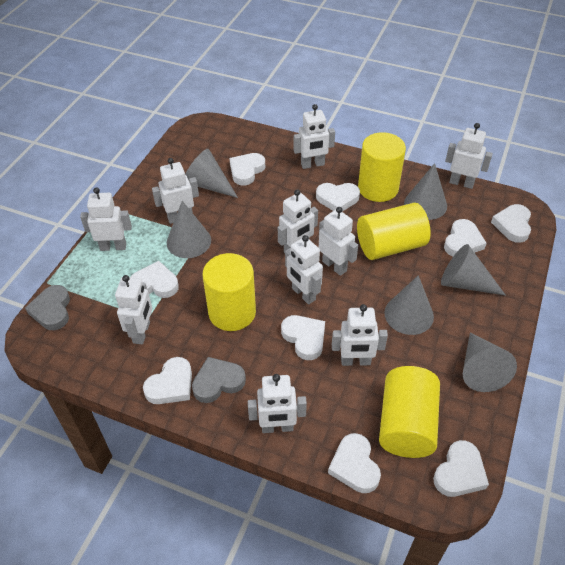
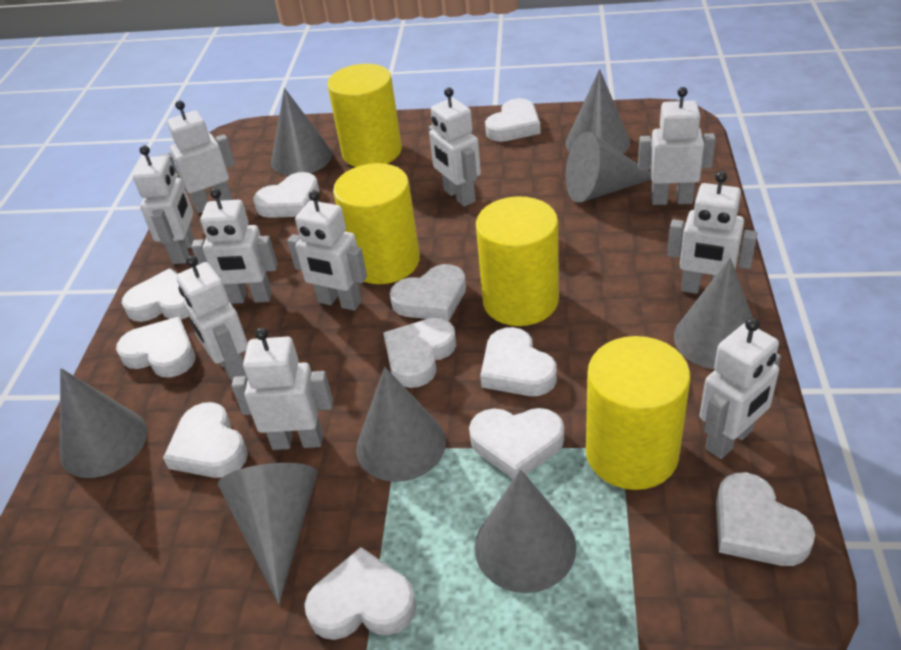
grey cone: [167,201,211,258] [185,149,238,198] [384,275,434,335] [404,163,447,220] [441,244,506,296] [463,333,517,392] = 6 -> [60,368,147,478] [218,463,317,604] [271,88,332,176] [356,367,446,482] [475,469,576,593] [565,69,630,154] [566,132,652,203] [674,258,753,369] = 8
grey heart: [25,285,70,330] [192,357,246,403] = 2 -> none = 0
white heart: [130,261,179,298] [143,357,192,404] [229,153,265,185] [281,315,325,360] [316,183,360,212] [328,433,381,493] [433,440,489,497] [444,219,487,256] [491,204,531,243] = 9 -> [116,317,195,378] [122,268,188,322] [163,402,248,478] [253,172,319,218] [305,547,416,640] [383,318,456,388] [390,264,466,321] [469,408,564,479] [480,327,557,396] [485,98,541,142] [716,472,815,566] = 11

